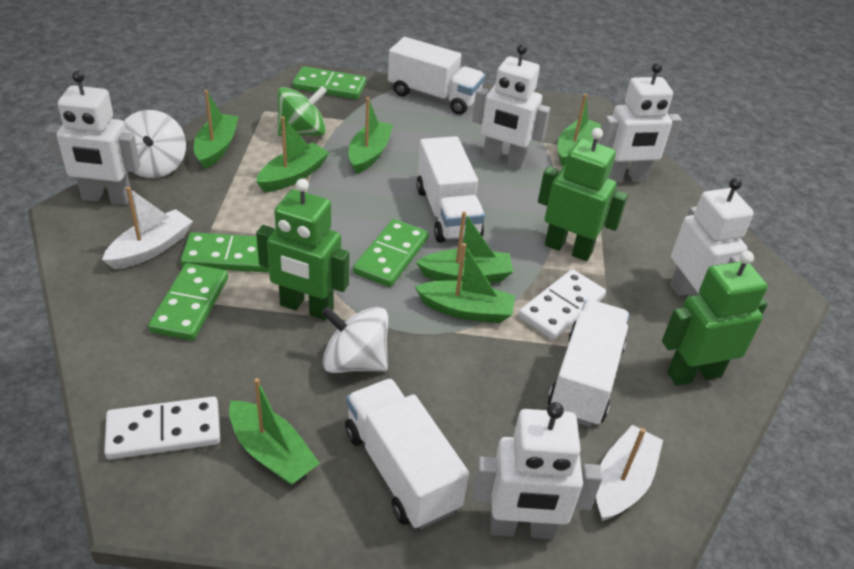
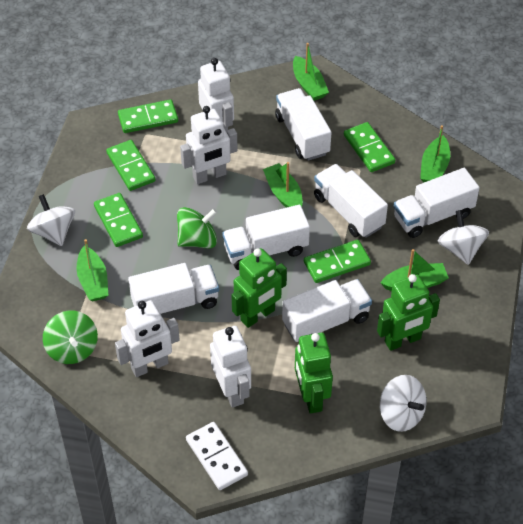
green boat: [194,90,239,169] [229,378,320,485] [256,116,330,192] [349,97,393,174] [415,243,515,323] [416,211,513,283] [557,94,602,166] = 7 -> [76,239,108,301] [263,162,303,208] [293,43,329,101] [380,249,448,291] [420,125,450,182] = 5
green domino: [148,263,228,341] [180,232,269,273] [293,66,366,99] [353,219,429,287] = 4 -> [94,193,143,247] [106,140,155,191] [118,100,178,133] [304,240,371,283] [344,122,395,172] = 5
green spinning top: [277,86,327,136] = 1 -> [43,310,98,364] [177,207,217,248] = 2
white boat: [102,187,193,269] [596,425,663,521] = 2 -> none = 0
white domino: [104,397,220,460] [518,269,606,340] = 2 -> [186,422,248,490] = 1
white robot: [45,71,140,205] [472,44,551,170] [473,402,603,539] [599,63,682,183] [670,178,754,296] = 5 -> [115,300,180,377] [180,106,238,184] [198,58,234,133] [210,326,251,408] = 4
white spinning top: [123,110,186,178] [321,306,388,373] = 2 -> [27,194,75,246] [380,375,426,432] [437,210,489,265] = 3
white truck: [345,378,469,529] [388,37,485,115] [416,136,485,243] [548,300,629,427] = 4 -> [128,263,219,314] [222,205,310,270] [275,88,331,161] [282,279,372,342] [314,164,388,238] [393,168,480,238] = 6

